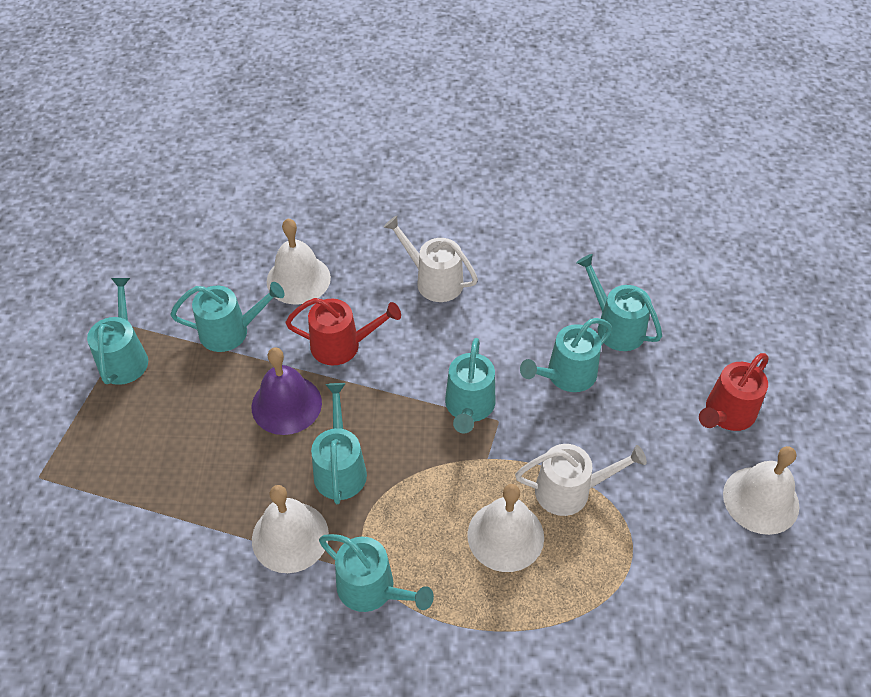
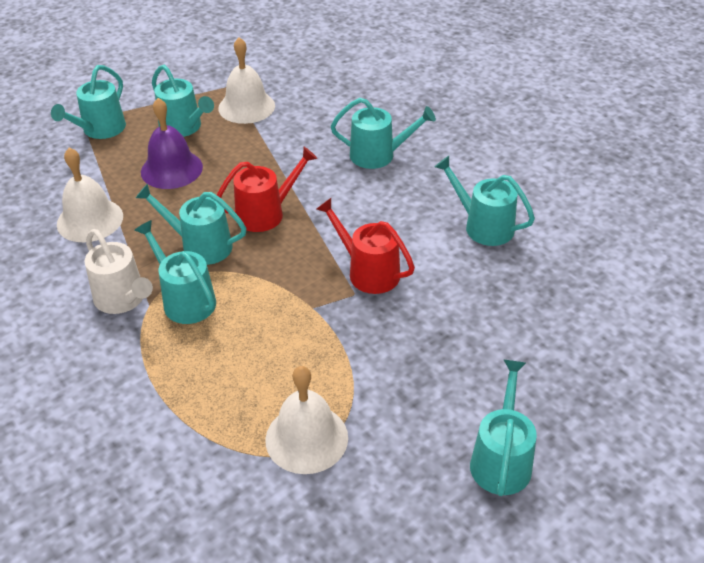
white bell: [252,485,329,573] [267,219,331,304] [467,484,544,572] [723,446,799,535] = 4 -> [57,148,123,242] [218,37,275,124] [265,366,348,474] = 3
white watering can: [384,216,478,302] [515,444,647,516] = 2 -> [85,229,153,314] = 1

